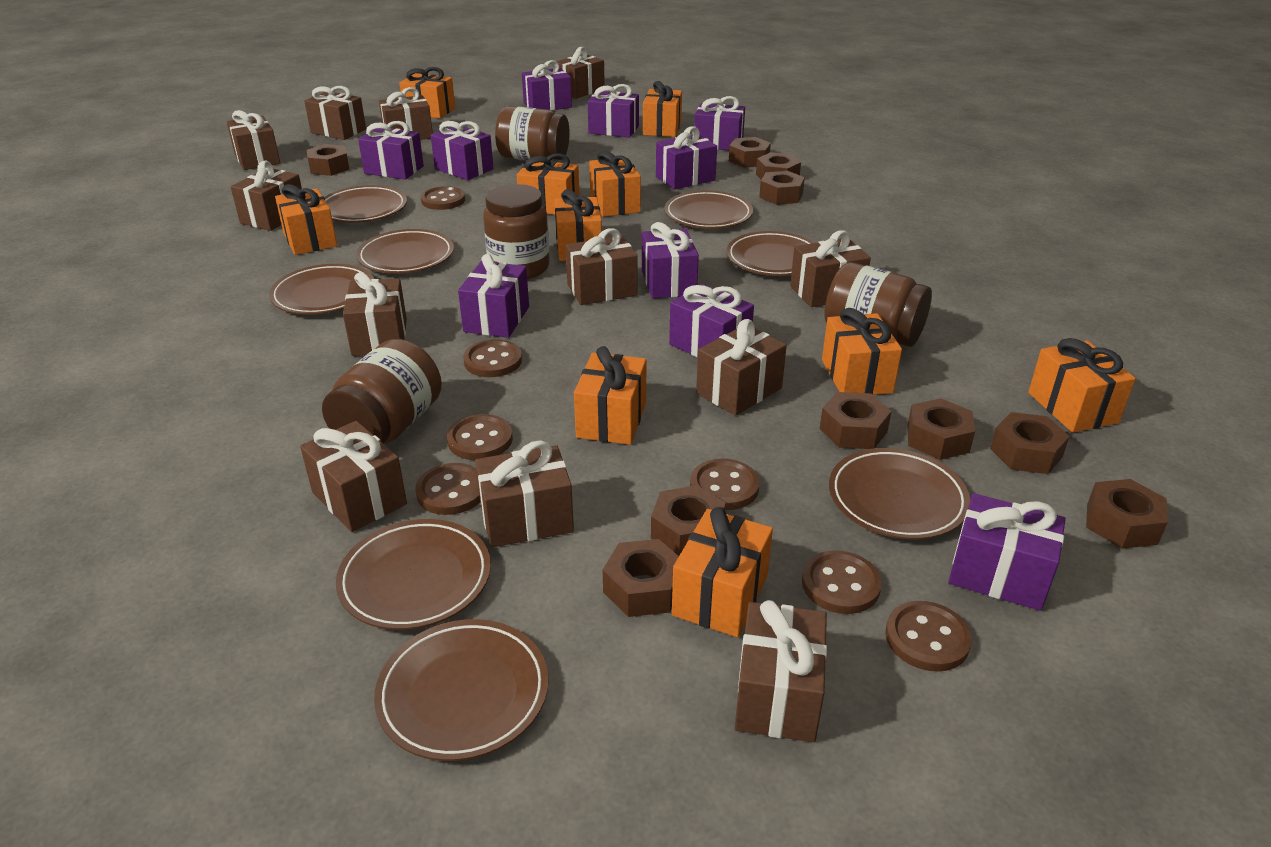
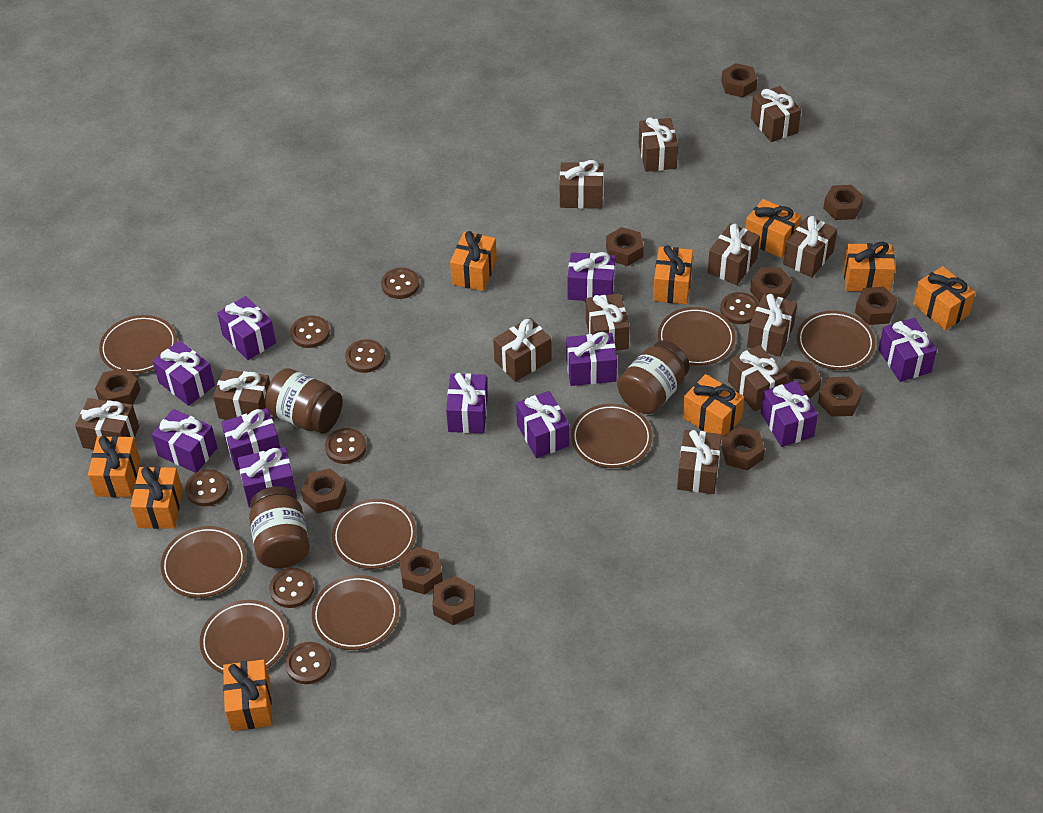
brown button: [415,463,480,515] [421,186,465,210] [447,414,513,460] [463,340,522,377] [690,458,760,510] [802,550,882,614] [885,601,972,672] = 7 -> [185,469,228,506] [269,568,314,608] [285,642,331,684] [290,315,330,348] [325,428,367,464] [345,339,385,373] [381,268,419,299] [720,292,759,324] = 8
brown jar: [322,339,442,444] [483,184,550,279] [495,106,570,160] [824,262,932,347] = 4 -> [249,486,310,568] [265,368,343,434] [617,340,690,414] = 3
brown nut: [307,144,350,176] [603,539,679,617] [651,485,725,556] [729,137,771,168] [756,152,801,179] [759,171,805,205] [820,392,892,449] [907,398,975,460] [990,412,1070,474] [1086,479,1168,549] = 10 -> [95,368,140,405] [301,468,347,513] [399,547,443,595] [432,576,475,625] [606,227,644,266] [721,63,757,98] [721,426,765,471] [750,267,792,302] [782,360,821,399] [818,377,863,417] [823,185,864,220] [855,287,898,325] = 12
orange gift: [275,184,337,255] [399,67,455,118] [517,153,580,215] [555,190,602,261] [574,346,647,445] [589,151,641,217] [643,81,682,137] [672,507,773,637] [822,308,902,395] [1028,338,1136,433] = 10 -> [88,436,140,497] [130,467,183,529] [223,659,272,731] [450,231,497,291] [653,245,693,304] [683,374,744,440] [745,199,801,258] [843,242,895,292] [913,266,975,330] = 9
purple gift: [358,121,424,180] [431,121,494,180] [458,254,529,338] [522,60,572,111] [588,84,639,138] [642,222,699,299] [656,126,717,189] [669,284,754,357] [694,96,745,150] [948,493,1066,611] = 10 -> [152,409,218,473] [153,341,215,406] [217,296,276,360] [221,408,280,470] [238,447,297,507] [446,373,488,433] [516,391,569,458] [566,332,617,386] [568,252,615,301] [761,381,818,447] [878,318,937,382] = 11

